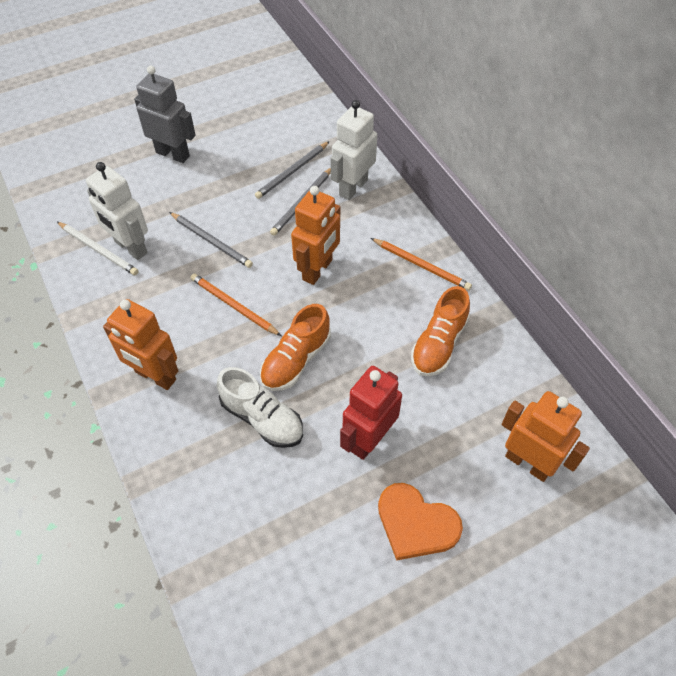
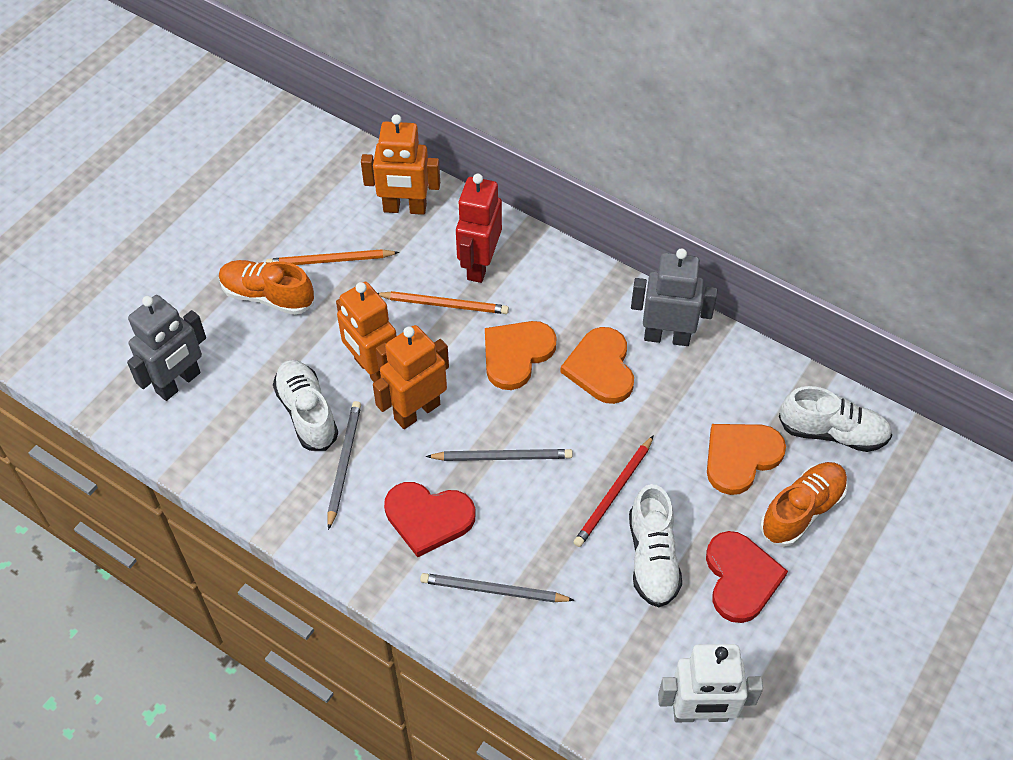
grey robot: [134,66,196,163] = 1 -> [127,295,206,401] [631,248,717,346] = 2
orange heart: [378,483,463,561] = 1 -> [485,321,557,390] [560,327,634,404] [707,424,786,495] = 3
red heart: none = 0 -> [384,482,476,557] [706,531,788,623] = 2
red pencil: none = 0 -> [574,435,654,547] = 1
white pencil: [57,222,139,275] = 1 -> none = 0
white robot: [86,162,148,260] [331,100,377,200] = 2 -> [658,644,763,722] = 1
white shoe: [217,367,303,448] = 1 -> [273,360,338,451] [629,484,682,608] [779,386,892,452] = 3

